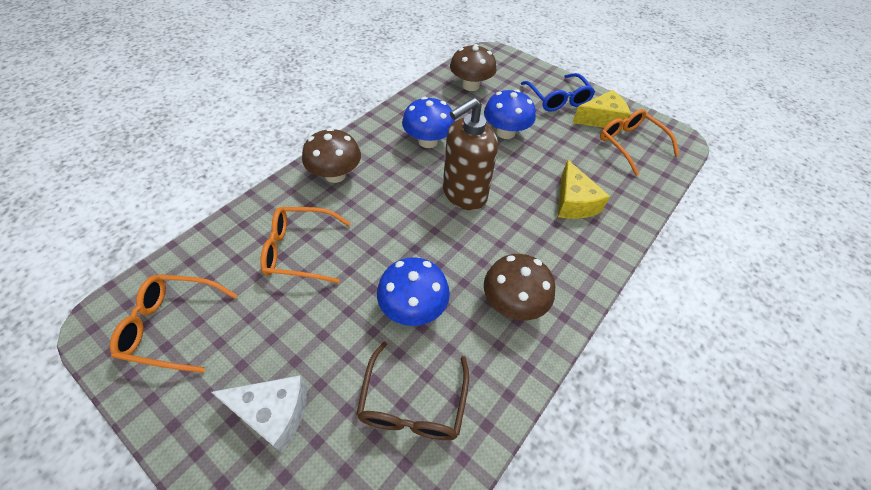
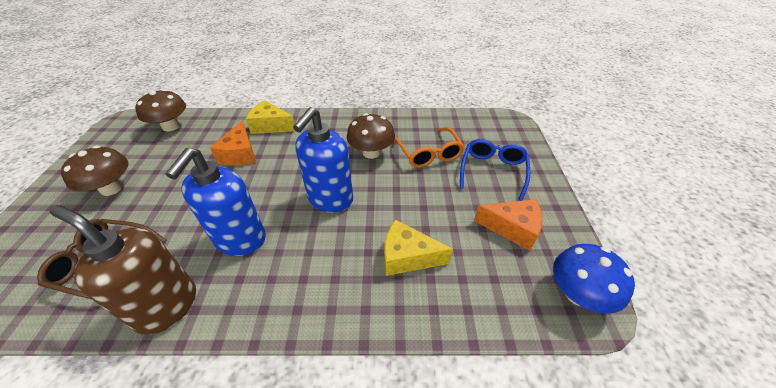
blue mushroom: [377,257,450,326] [402,97,455,148] [484,89,536,139] = 3 -> [553,244,635,314] = 1
blue soap dispenser: none = 0 -> [166,148,266,256] [293,107,353,213] = 2
orange cheese: none = 0 -> [210,121,256,166] [474,199,543,251] = 2
orange glasses: [110,274,238,373] [260,207,351,283] [600,109,679,176] = 3 -> [394,127,464,168] = 1
white cheese: [211,375,307,453] = 1 -> none = 0

